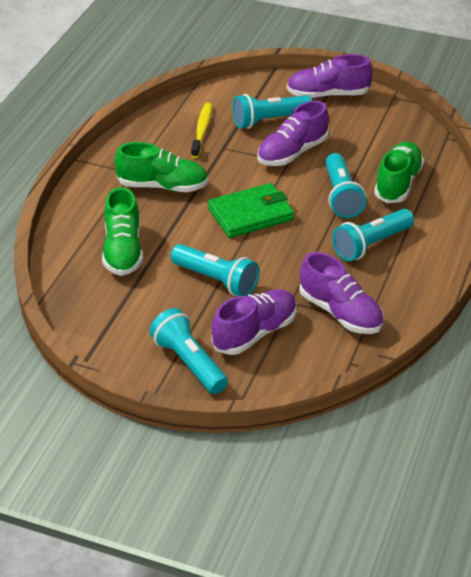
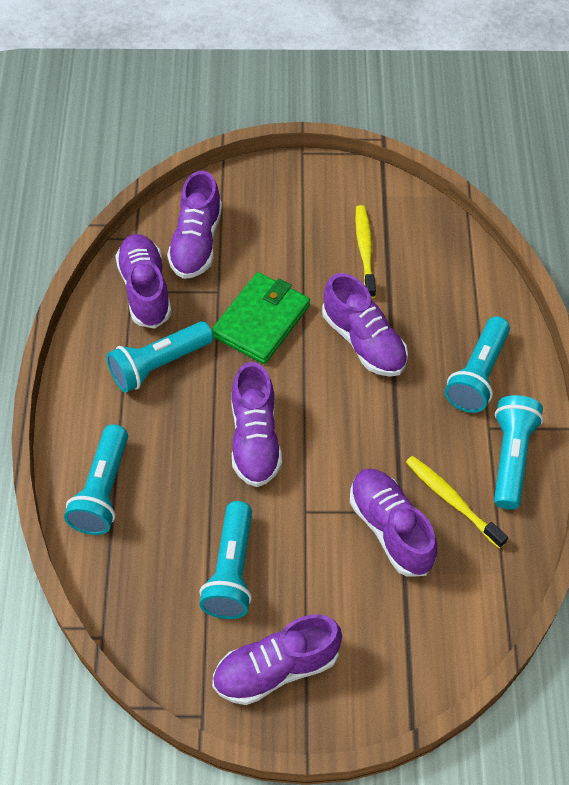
green shoe: [102,187,143,276] [115,142,208,192] [374,142,424,203] = 3 -> none = 0
purple shoe: [211,289,297,355] [257,101,329,166] [287,54,373,98] [299,252,383,334] = 4 -> [116,234,172,329] [167,171,222,279] [212,614,342,705] [231,362,282,487] [322,273,408,377] [350,468,437,577] = 6
yellow toothbrush: [191,103,212,158] = 1 -> [355,205,376,299] [406,456,508,549] = 2

